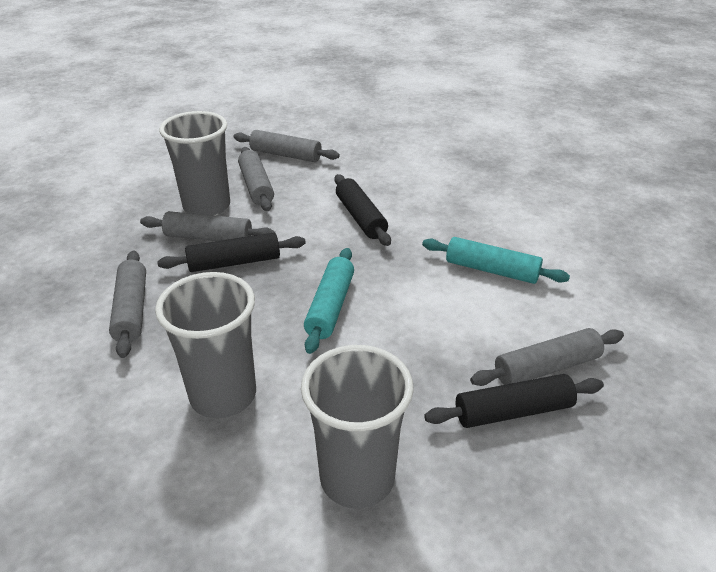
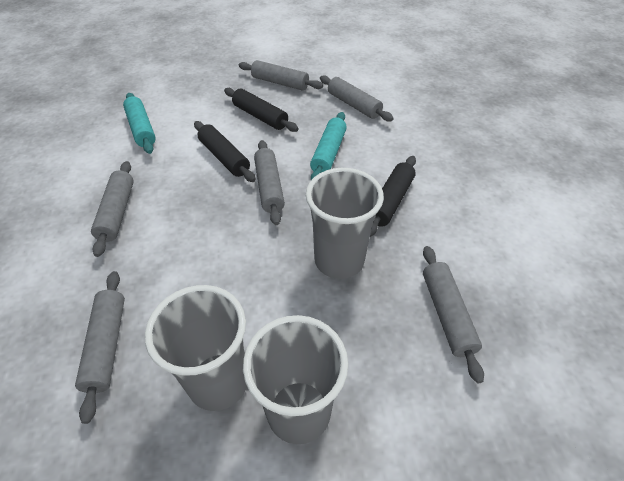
grey rolling pin: [109,251,146,358] [140,211,275,241] [233,130,340,162] [238,147,274,211] [470,328,624,386] = 5 -> [75,271,125,424] [91,161,134,257] [239,60,323,91] [254,140,285,225] [320,75,394,121] [423,246,484,383] = 6

